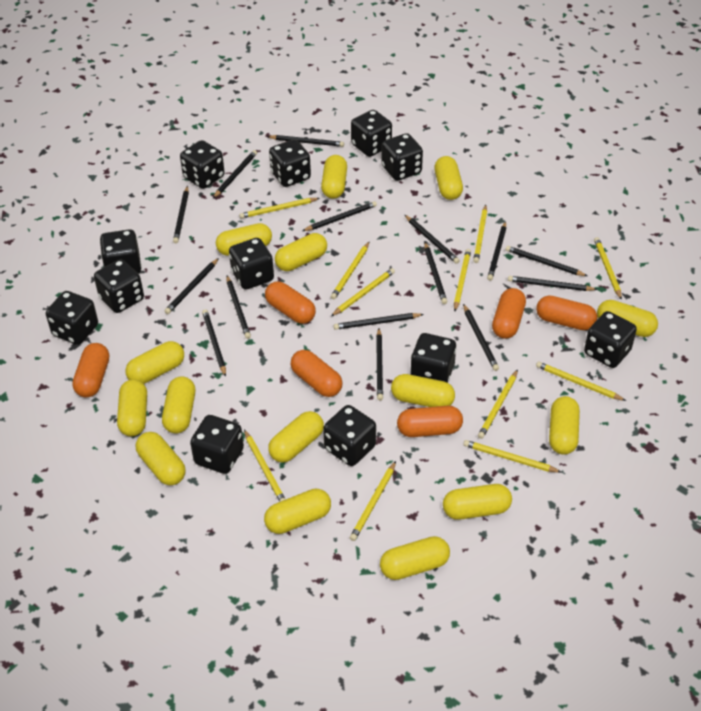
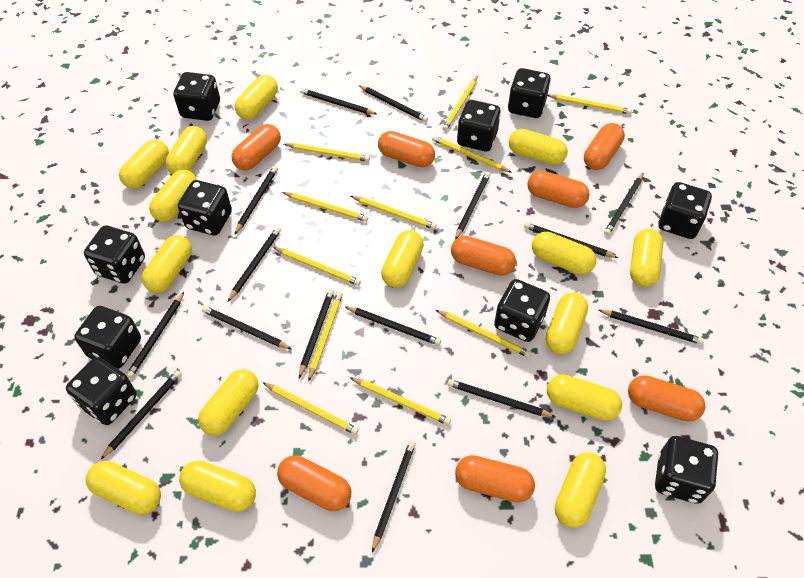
black dice: [46,291,98,345] [94,259,144,313] [100,230,142,274] [180,140,225,189] [190,415,244,474] [229,238,274,290] [269,139,311,187] [323,405,376,466] [351,110,392,157] [381,133,423,181] [410,333,456,383] [584,311,637,368] = 12 -> [66,357,137,425] [74,306,141,368] [84,226,145,284] [173,72,220,121] [178,180,232,235] [457,100,501,151] [494,279,550,342] [508,68,551,118] [655,436,718,504] [658,182,712,239] = 10
orange capsule: [72,343,109,397] [265,281,316,324] [291,350,342,397] [397,406,463,437] [492,288,526,339] [536,295,597,330] = 6 -> [231,124,281,171] [277,455,351,511] [378,131,435,167] [451,236,516,276] [455,455,535,503] [527,171,590,208] [584,123,625,170] [628,375,706,422] = 8

